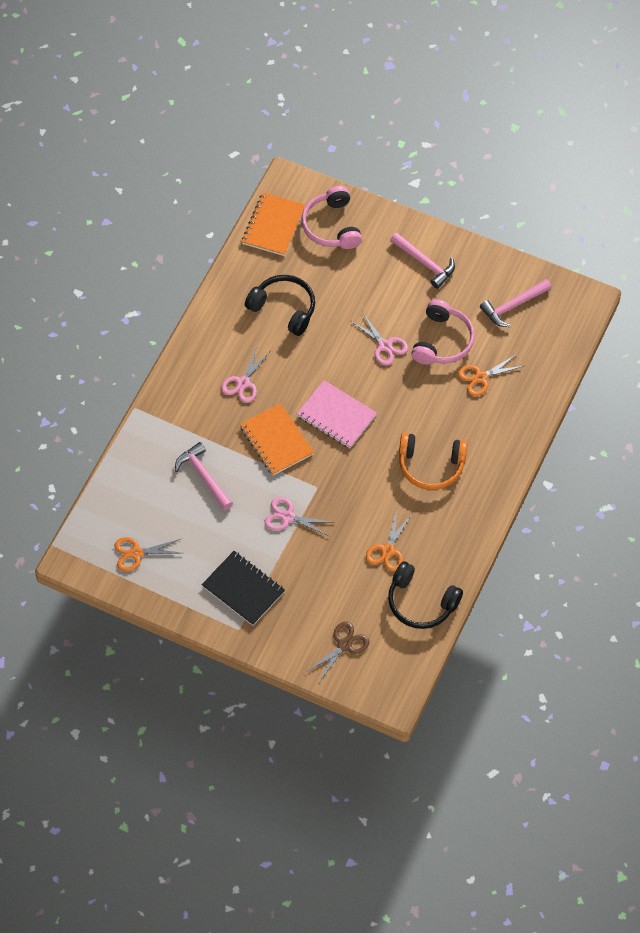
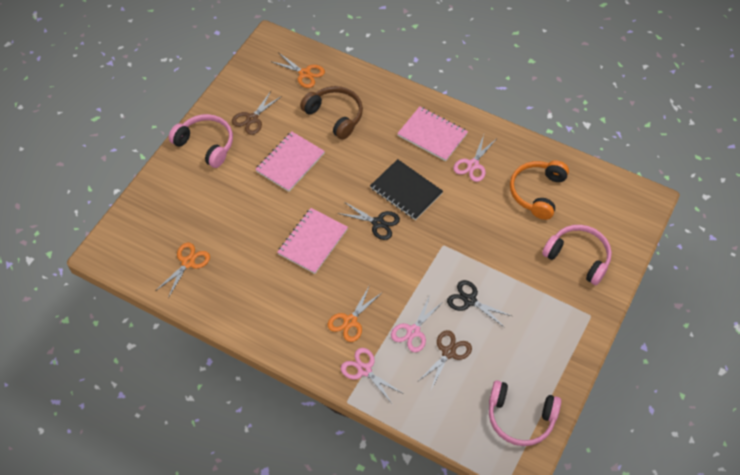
black headphones: [245,275,315,336] [388,561,463,629] = 2 -> none = 0
black scissors: none = 0 -> [337,202,400,240] [447,280,512,328] = 2
brown headphones: none = 0 -> [300,86,363,140] = 1
brown scissors: [306,622,369,682] = 1 -> [232,91,282,135] [417,330,472,390] = 2
orange notebook: [240,403,314,475] [242,192,305,256] = 2 -> none = 0
pink hammer: [175,442,233,510] [390,233,455,289] [480,279,552,327] = 3 -> none = 0
pink headphones: [301,186,362,249] [411,299,475,365] = 2 -> [169,114,233,168] [489,380,561,446] [542,225,612,285] = 3
pink notebook: [297,380,377,448] = 1 -> [255,131,325,192] [277,208,348,274] [397,106,468,161] = 3

